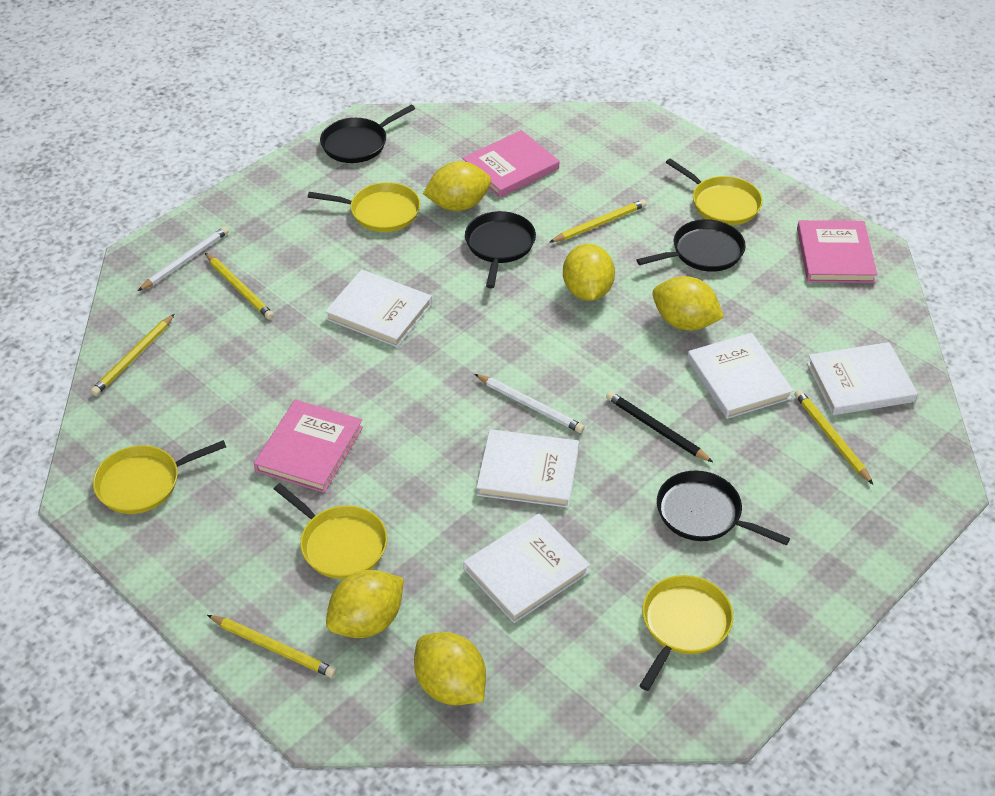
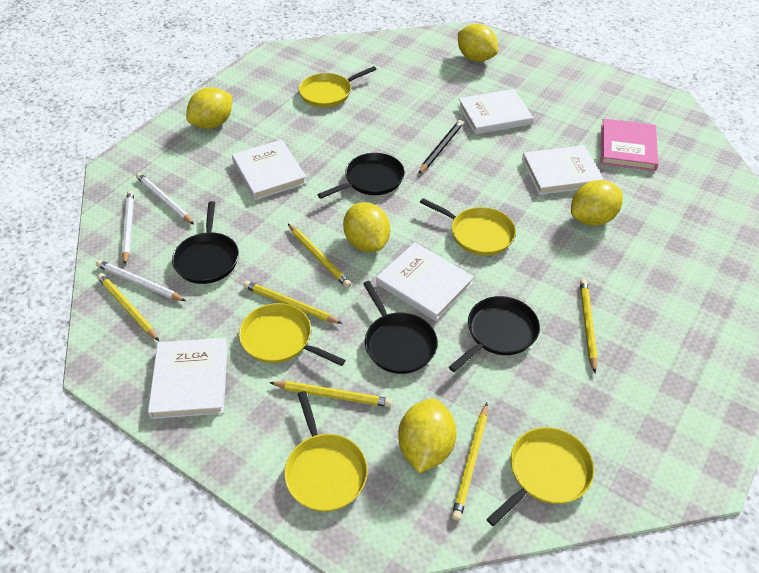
pink book: [254,400,363,493] [462,130,559,198] [797,220,877,283] = 3 -> [601,119,658,171] = 1
white pencil: [138,226,229,291] [475,374,585,433] = 2 -> [96,260,186,301] [122,190,134,264] [136,173,194,224] = 3
yellow pencil: [90,314,175,396] [205,253,274,320] [207,615,336,678] [549,199,647,243] [794,390,873,484] = 5 -> [97,273,159,341] [243,281,343,324] [269,381,392,407] [288,224,351,288] [452,403,488,521] [580,279,598,373] = 6

